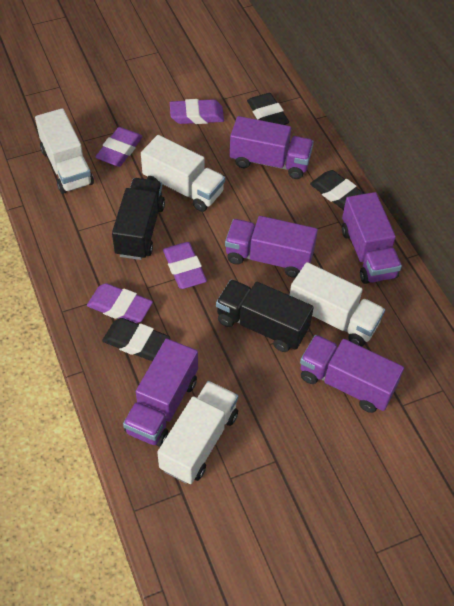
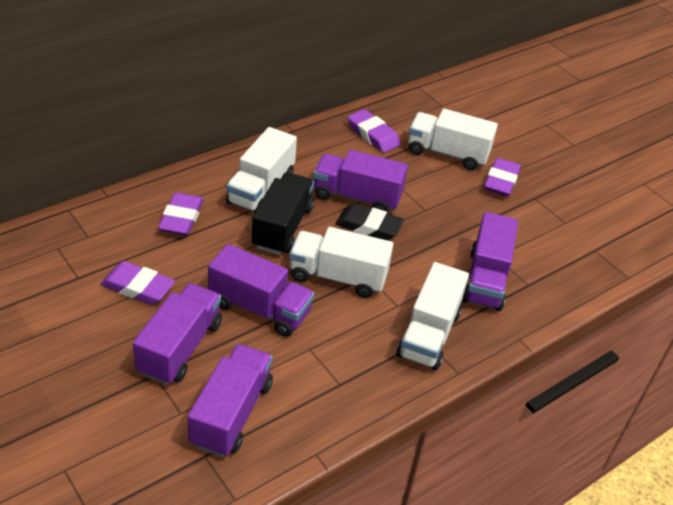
black eraser: [102,318,170,361] [247,93,289,125] [310,170,364,210] = 3 -> [336,203,404,240] = 1
black truck: [112,178,165,260] [216,279,314,352] = 2 -> [252,172,314,255] = 1

